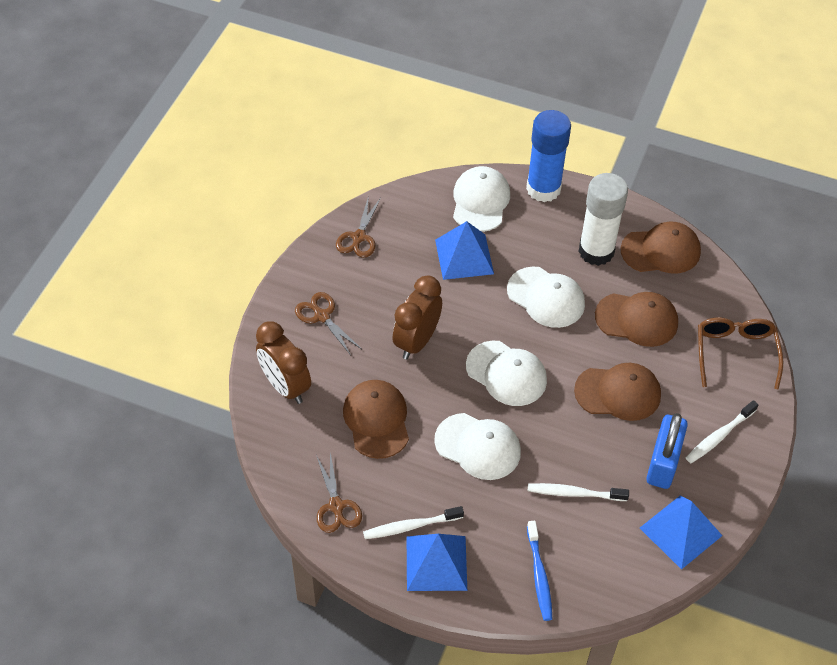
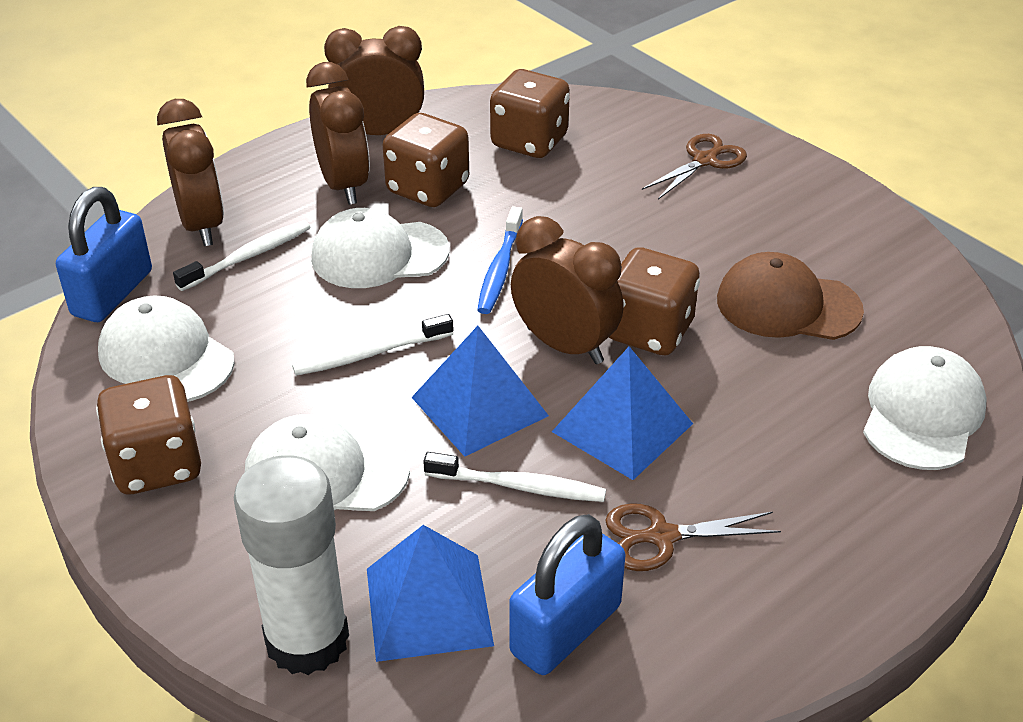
blue glue stick: [526,110,571,202] = 1 -> none = 0
blue padlock: [646,413,688,489] = 1 -> [56,187,152,322] [509,514,625,675] = 2
brown cap: [343,380,409,459] [574,363,661,421] [595,292,678,347] [621,222,701,274] = 4 -> [717,252,864,340] = 1
brown clock: [256,321,311,404] [392,276,442,360] = 2 -> [157,99,224,246] [306,62,370,205] [324,26,424,135] [511,216,624,364] = 4
brown dice: none = 0 -> [96,375,201,494] [383,113,469,207] [490,69,570,158] [609,247,700,355] = 4
brown glasses: [698,317,783,389] = 1 -> none = 0
brown scissors: [295,292,362,355] [316,452,362,533] [336,196,381,258] = 3 -> [605,503,781,571] [642,134,747,200] = 2

